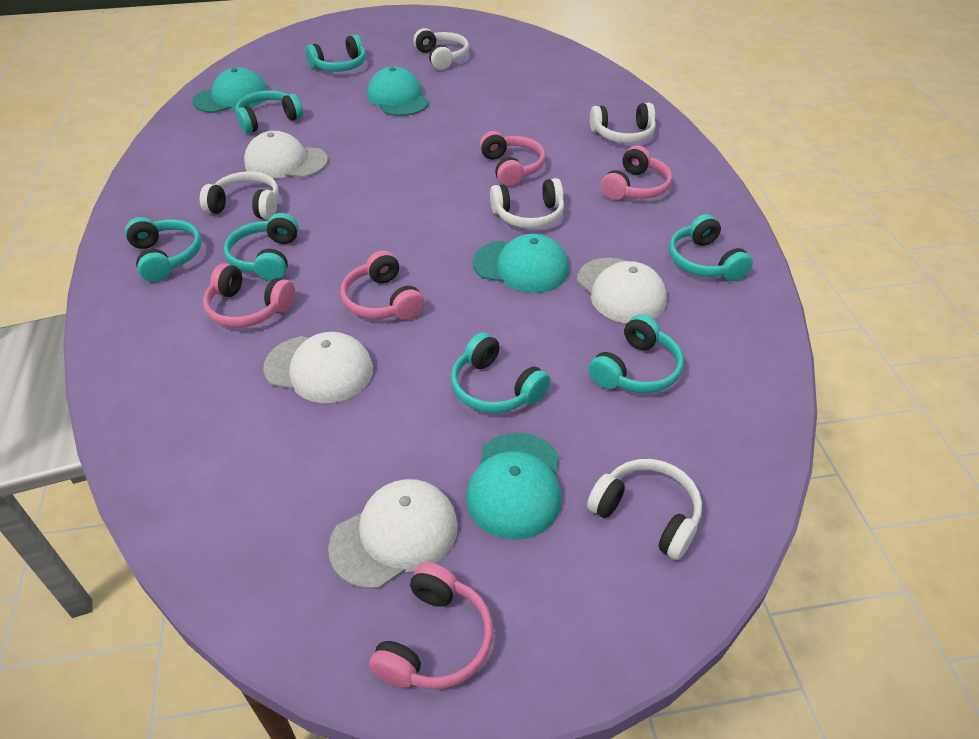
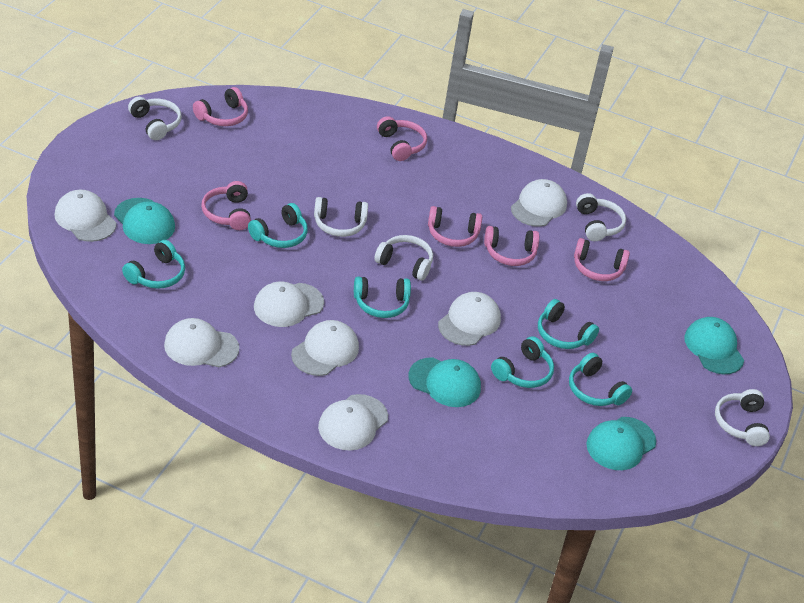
pink headphones: [203,263,295,328] [340,250,425,320] [369,563,493,689] [479,131,546,187] [601,146,672,200] = 5 -> [193,87,248,126] [201,181,251,230] [377,116,427,161] [428,206,482,247] [484,226,539,266] [574,238,630,281] = 6
turquoise headphones: [125,217,202,282] [224,213,299,281] [235,90,303,134] [306,34,366,72] [451,332,550,413] [589,314,684,393] [669,214,753,281] = 7 -> [122,240,185,289] [248,203,308,248] [354,277,411,318] [491,336,554,388] [538,299,599,349] [569,353,632,406] = 6
white cap: [244,131,328,179] [263,332,373,403] [328,479,458,589] [577,258,667,323] = 4 -> [54,190,116,242] [164,318,239,367] [254,281,324,327] [291,320,359,376] [318,394,388,451] [438,292,501,346] [511,179,567,227] = 7

